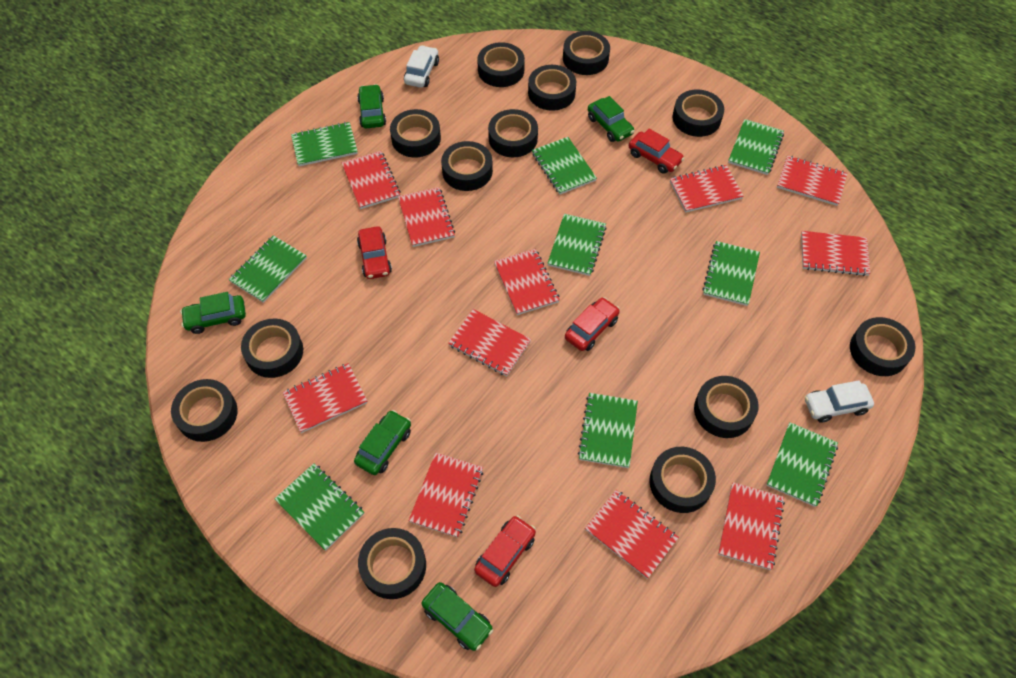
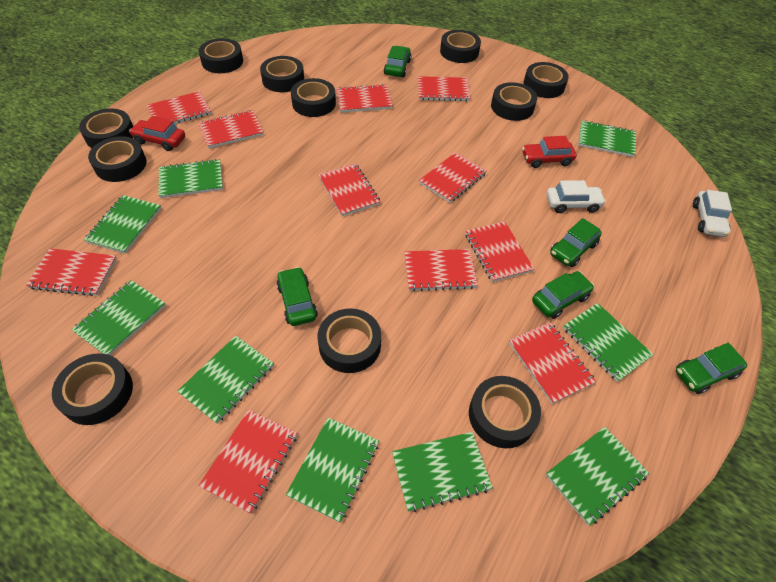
black tape: [171,379,238,442] [241,319,303,378] [358,528,426,599] [390,109,441,157] [441,141,493,191] [477,42,525,87] [488,109,538,157] [528,65,576,111] [563,31,610,75] [649,447,716,513] [672,90,724,137] [694,376,758,438] [850,317,915,376] = 13 -> [52,353,133,425] [79,109,133,148] [88,136,146,182] [198,38,243,73] [260,56,304,92] [291,78,336,117] [318,309,381,373] [440,30,481,63] [469,376,541,448] [491,82,537,121] [523,62,569,98] = 11
red car: [357,226,392,279] [474,515,536,587] [565,297,620,351] [629,129,685,174] = 4 -> [129,116,185,151] [522,136,577,168] = 2

